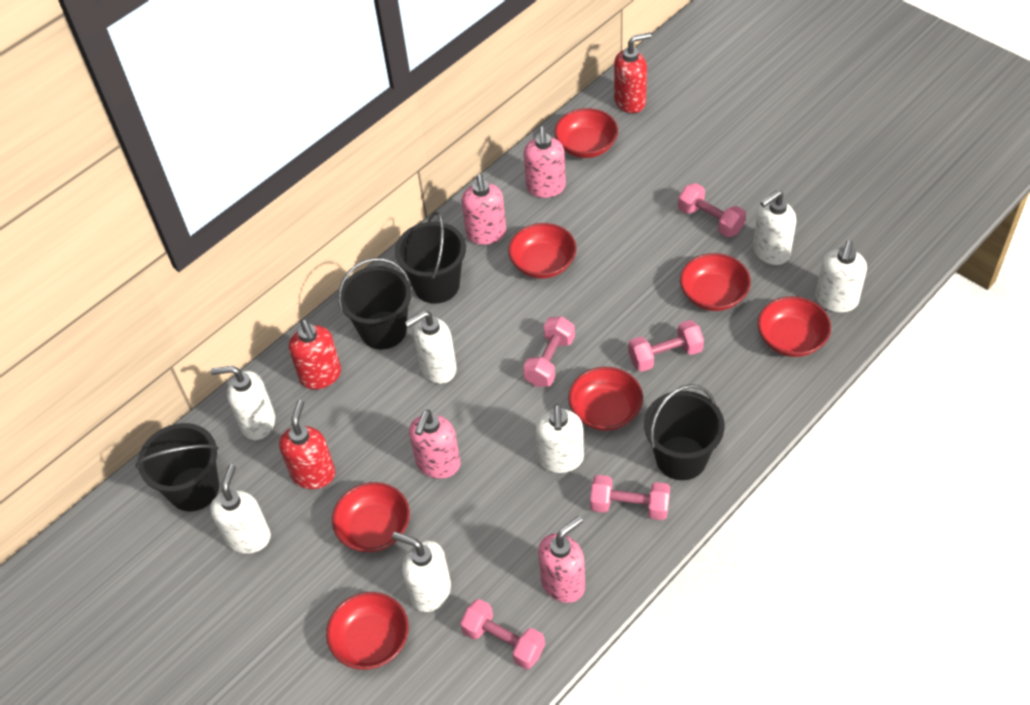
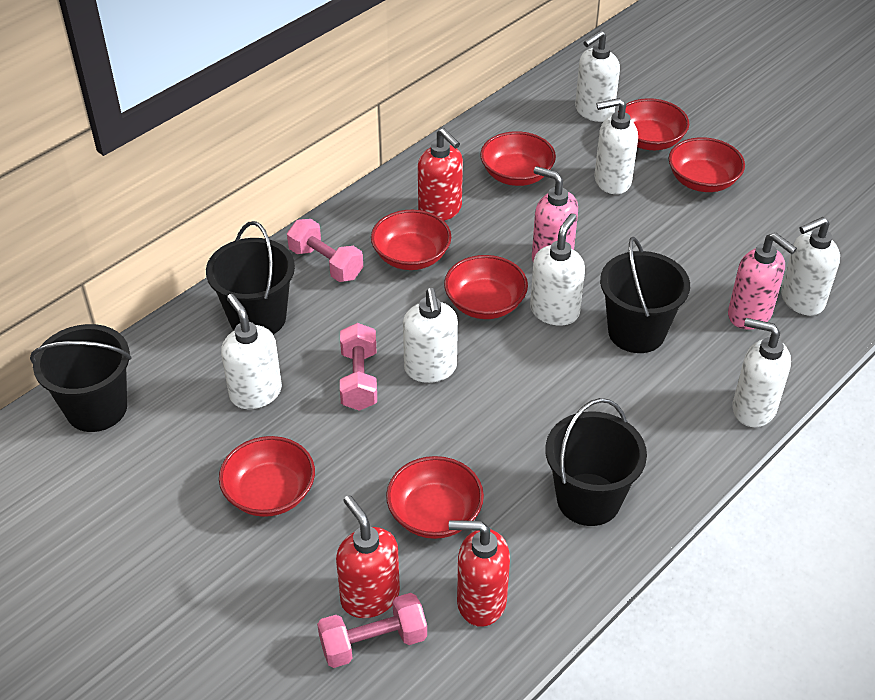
pink dumbbell: [460,599,545,669] [523,316,575,387] [590,475,670,520] [628,320,704,372] [678,183,746,237] = 5 -> [287,219,363,282] [317,593,427,668] [340,323,377,411] = 3
pink soap dispenser: [409,410,460,479] [462,174,506,245] [524,127,566,198] [538,516,585,603] = 4 -> [532,166,578,261] [728,233,797,330] = 2

